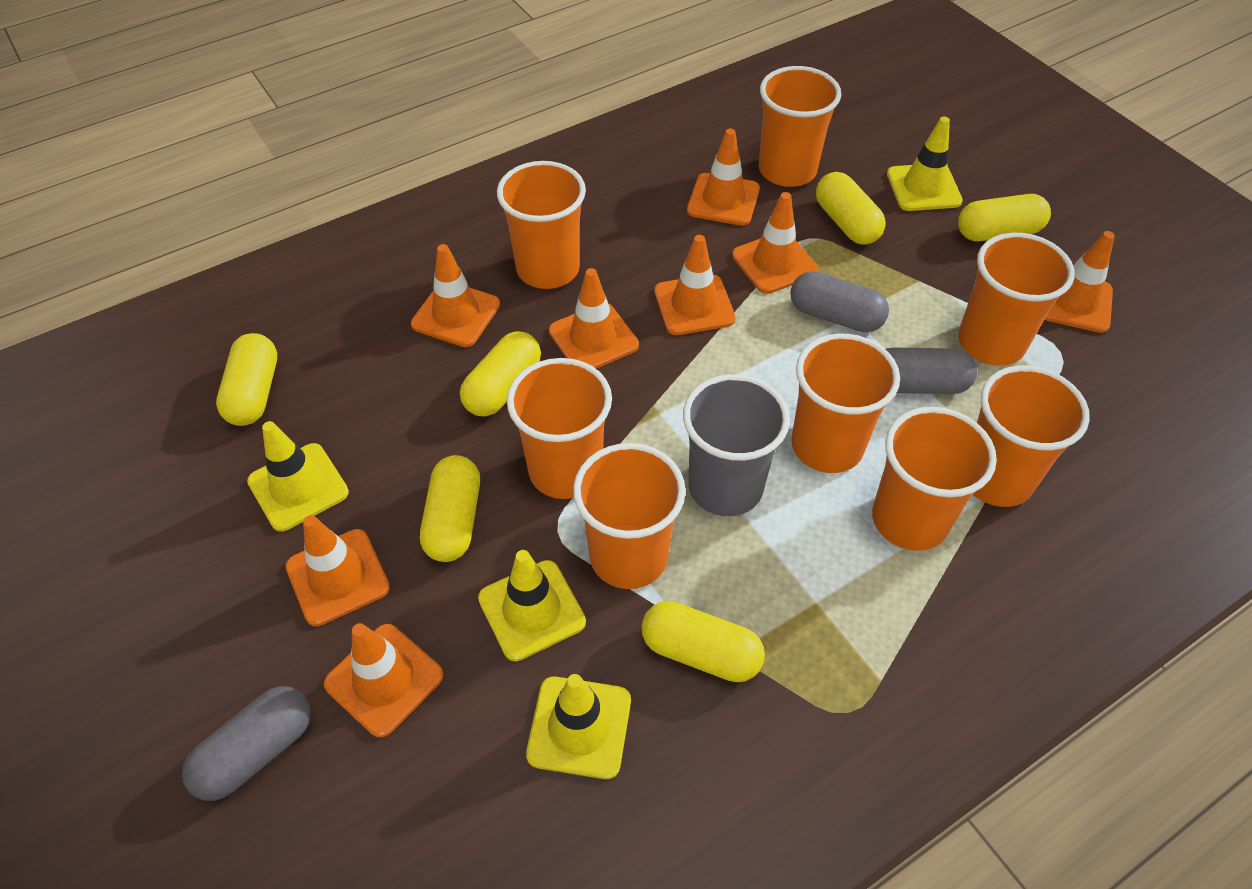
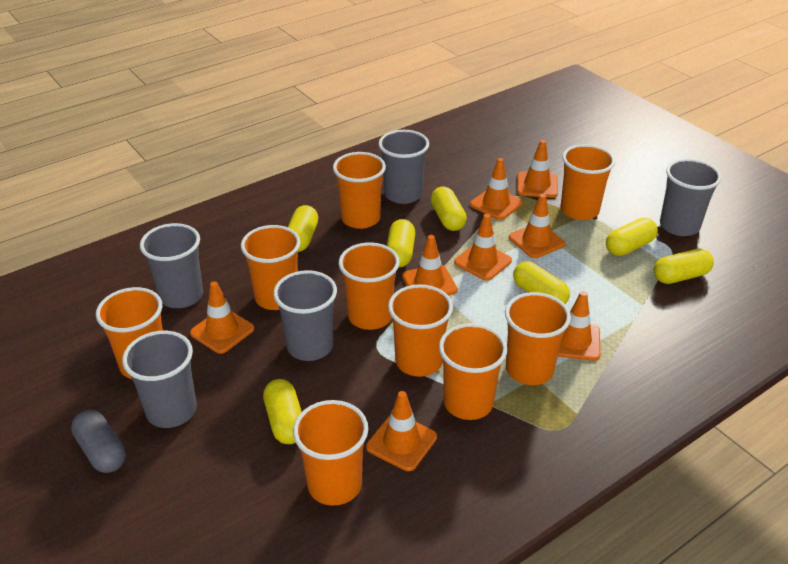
grey capsule: [182,686,311,801] [790,271,889,332] [885,347,978,394] = 3 -> [71,410,126,473] = 1
grey cup: [683,374,790,516] = 1 -> [122,331,197,428] [140,223,203,308] [273,270,337,361] [378,130,429,204] [660,159,722,236] = 5
orange cup: [497,161,586,289] [507,358,612,499] [573,443,686,589] [759,66,841,187] [791,334,900,473] [872,407,997,551] [958,233,1075,366] [973,365,1090,507] = 8 -> [96,287,163,379] [241,225,300,310] [293,400,368,506] [333,152,386,229] [339,242,400,330] [388,284,453,377] [439,323,507,420] [505,292,571,385] [561,144,615,220] = 9
yellow capsule: [216,333,277,426] [420,455,480,562] [460,331,541,416] [641,601,765,682] [816,172,886,245] [958,194,1051,241] = 6 -> [263,379,302,444] [288,205,318,252] [387,219,415,267] [431,187,467,231] [513,261,570,304] [606,217,658,256] [654,249,714,284] = 7
yellow traffic cone: [247,421,349,532] [478,550,586,661] [526,674,631,779] [887,116,963,211] = 4 -> none = 0

